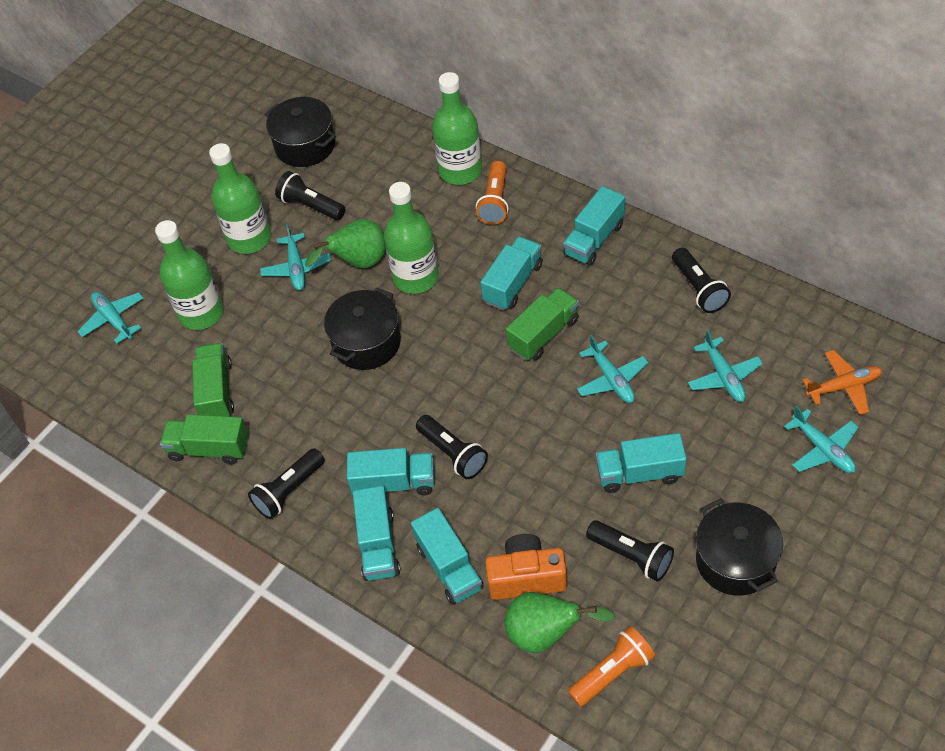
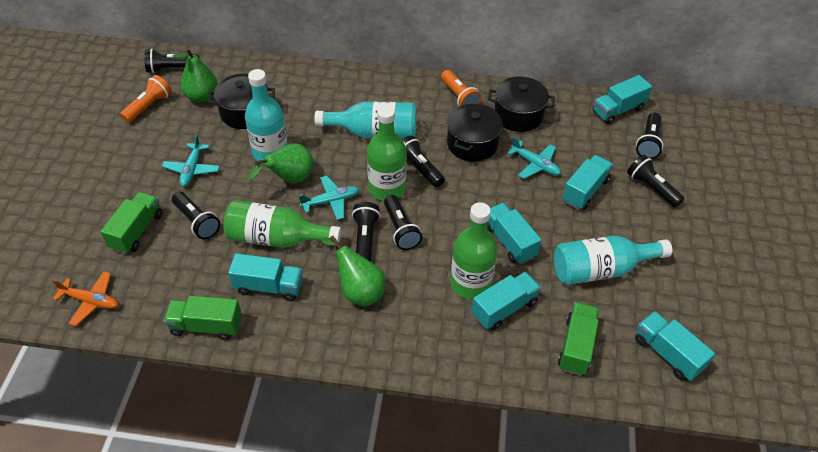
black flashlight: [248,448,325,519] [275,171,345,220] [416,415,488,479] [586,520,674,581] [672,248,731,313] = 5 -> [144,49,200,73] [172,192,220,240] [352,202,380,262] [384,195,422,250] [402,136,445,187] [627,155,684,208] [636,113,663,159] = 7
green bottle: [155,220,224,330] [209,143,271,254] [384,182,439,294] [432,72,482,185] = 4 -> [224,200,341,248] [367,105,407,201] [451,202,498,299] = 3
green pear: [305,219,386,268] [504,592,615,653] = 2 -> [173,48,218,103] [248,143,314,183] [321,235,385,306] = 3
orange camera: [485,534,567,600] = 1 -> none = 0
turquoise bottle: none = 0 -> [245,69,288,164] [314,101,416,139] [554,236,672,285] = 3
turquoise plane: [77,292,144,344] [260,224,331,291] [577,335,648,403] [688,330,763,402] [784,406,858,473] = 5 -> [162,134,220,187] [299,176,359,220] [507,137,561,179] = 3

